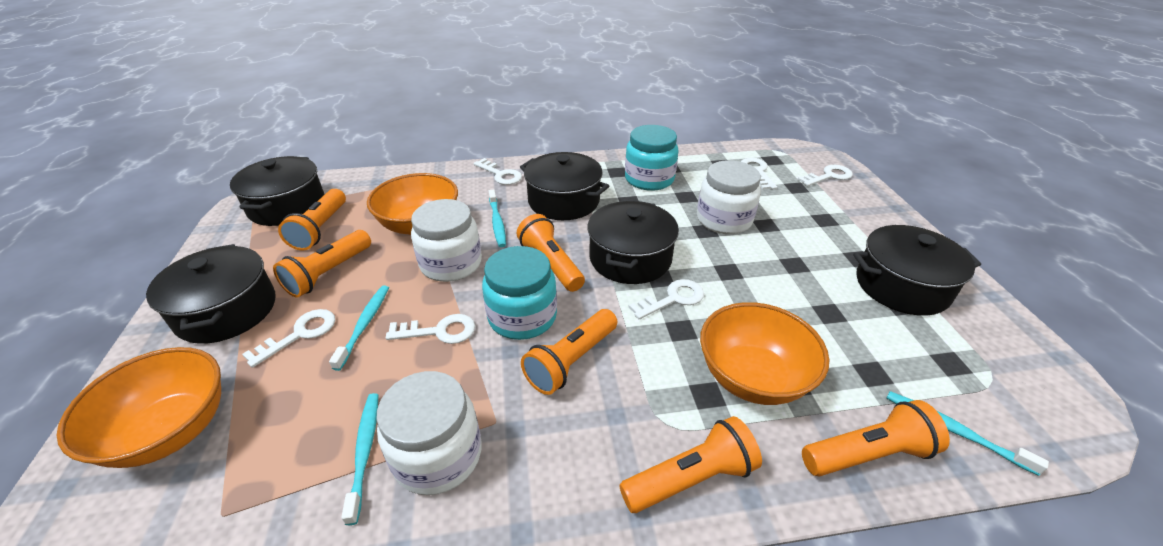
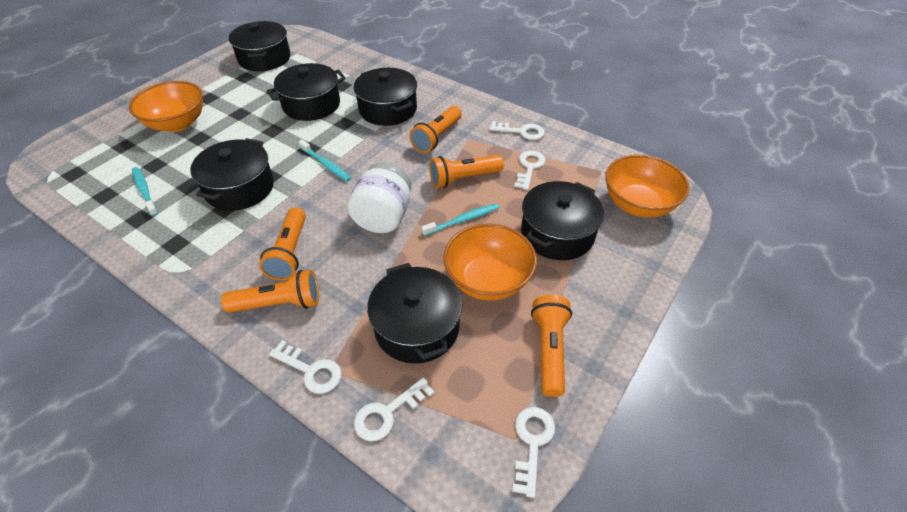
black pot: [146,244,275,344] [230,156,324,226] [520,152,609,220] [587,200,679,284] [853,225,981,316] = 5 -> [190,138,274,211] [229,21,290,71] [267,63,346,121] [354,68,417,126] [367,263,463,364] [521,181,604,260] = 6
orange flashlight: [273,230,371,298] [278,189,346,250] [517,214,585,292] [521,309,617,395] [619,416,762,513] [802,400,950,477] = 6 -> [221,270,319,313] [259,207,306,280] [409,106,462,153] [429,155,504,188] [531,295,572,397] = 5
turquoise jar: [482,246,557,340] [625,125,679,191] = 2 -> none = 0
turquoise toothbrush: [329,285,389,371] [341,393,378,525] [489,189,506,247] [886,391,1049,476] = 4 -> [132,167,158,216] [298,140,351,182] [421,203,499,236] = 3
white jar: [377,371,482,495] [411,199,482,282] [697,160,761,234] = 3 -> [347,162,411,233] = 1
white key: [242,309,335,368] [386,314,475,344] [473,158,522,185] [629,279,704,319] [741,158,777,190] [797,165,853,186] = 6 -> [269,340,342,394] [354,378,434,441] [489,121,545,140] [512,407,555,498] [514,151,545,190] = 5

